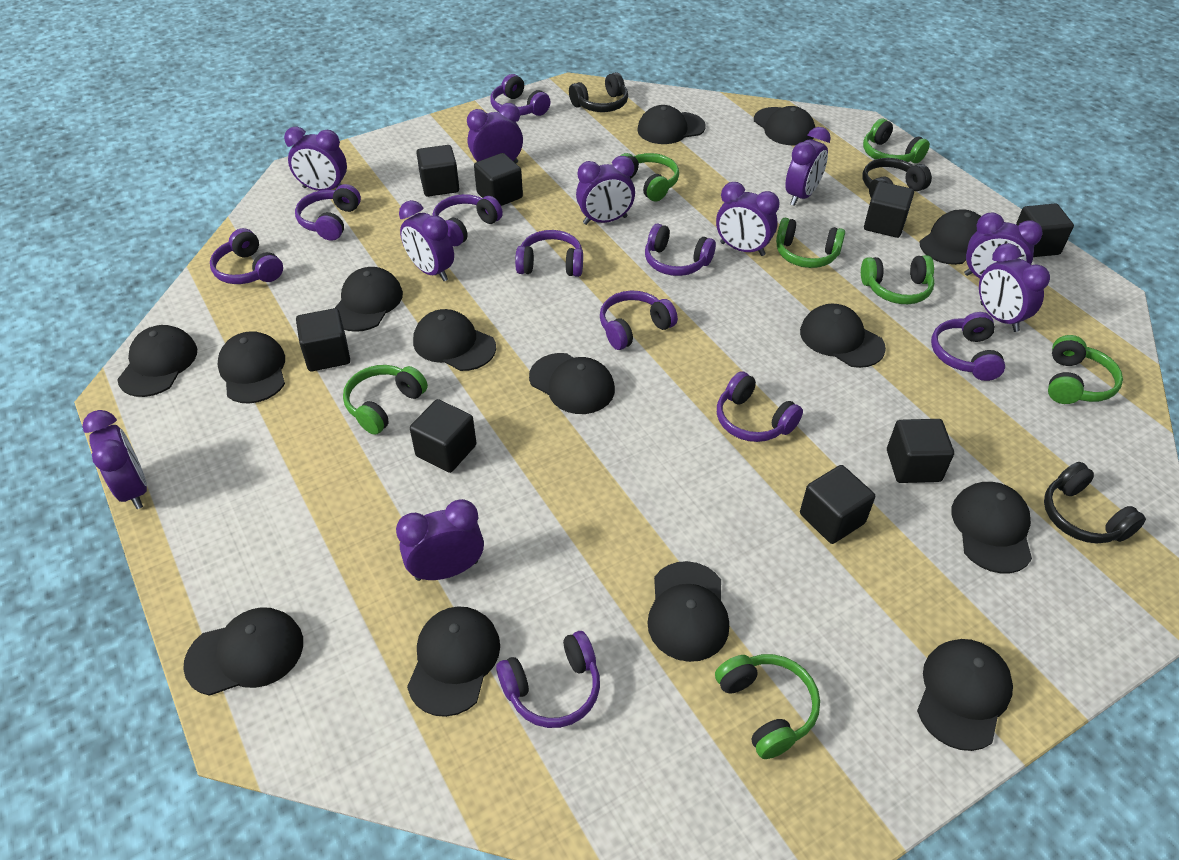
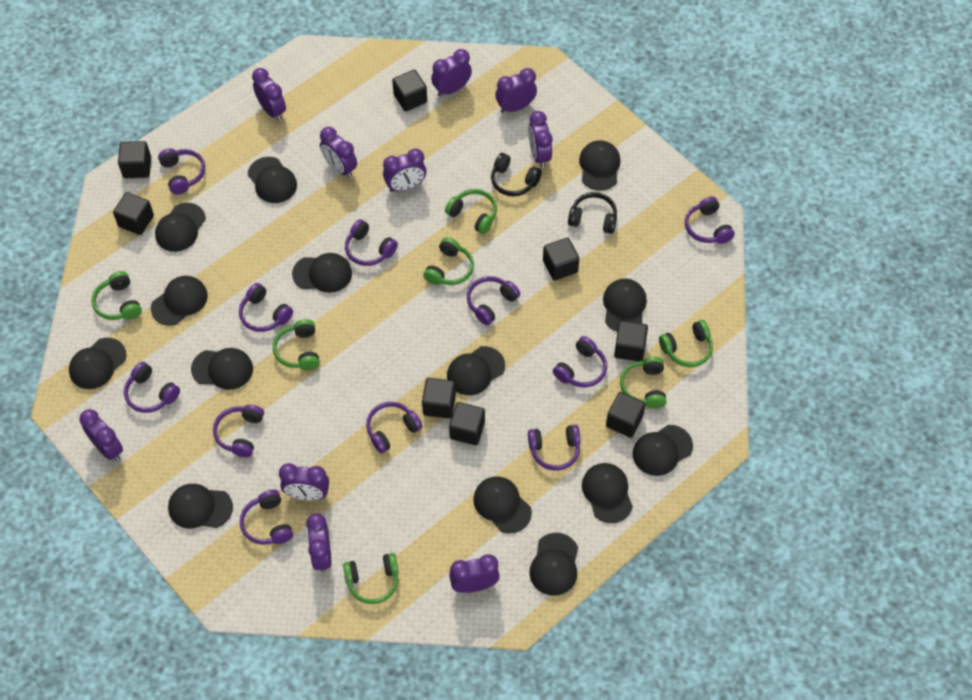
black headphones: [569,72,628,112] [862,158,932,198] [1044,462,1146,543] = 3 -> [491,153,542,196] [568,192,617,234] = 2
purple headphones: [210,228,283,284] [295,184,361,241] [432,194,503,246] [490,74,550,116] [496,631,600,728] [515,230,583,277] [600,290,678,350] [645,224,716,276] [717,371,803,442] [931,312,1005,381] = 10 -> [124,362,180,413] [158,148,205,194] [213,404,264,457] [239,283,293,332] [240,490,293,544] [345,219,398,266] [366,402,423,453] [467,276,520,325] [528,425,581,471] [553,336,607,387] [685,196,735,244] = 11

